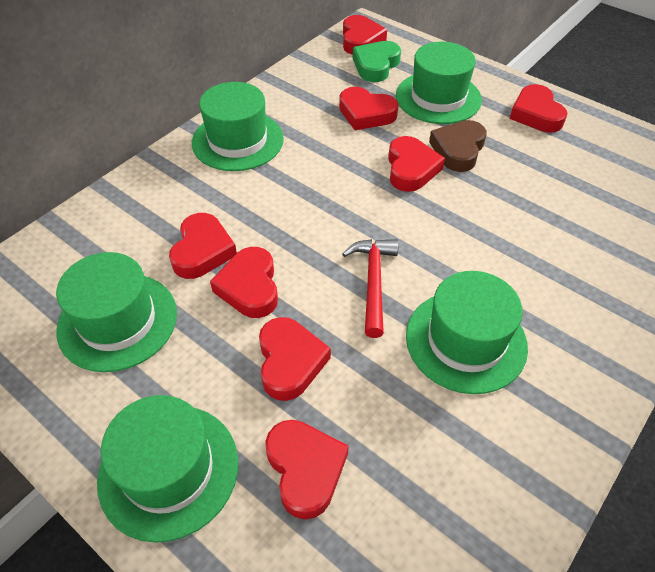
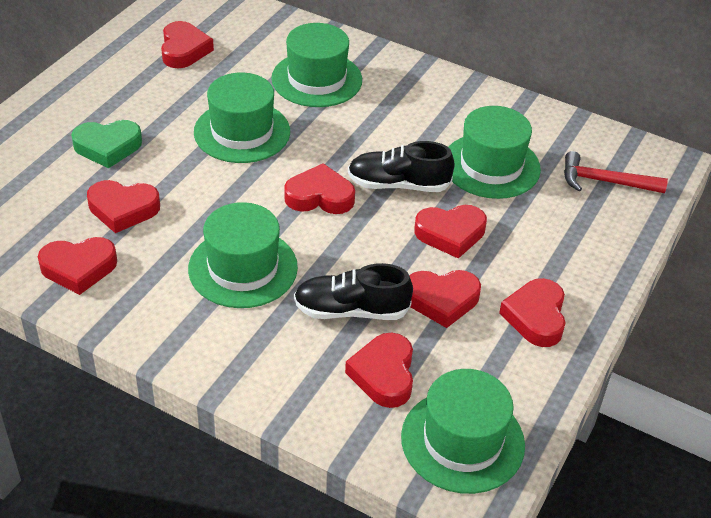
black shoe: none = 0 -> [294,263,413,320] [348,141,455,192] = 2
brown heart: [429,120,487,172] = 1 -> none = 0

